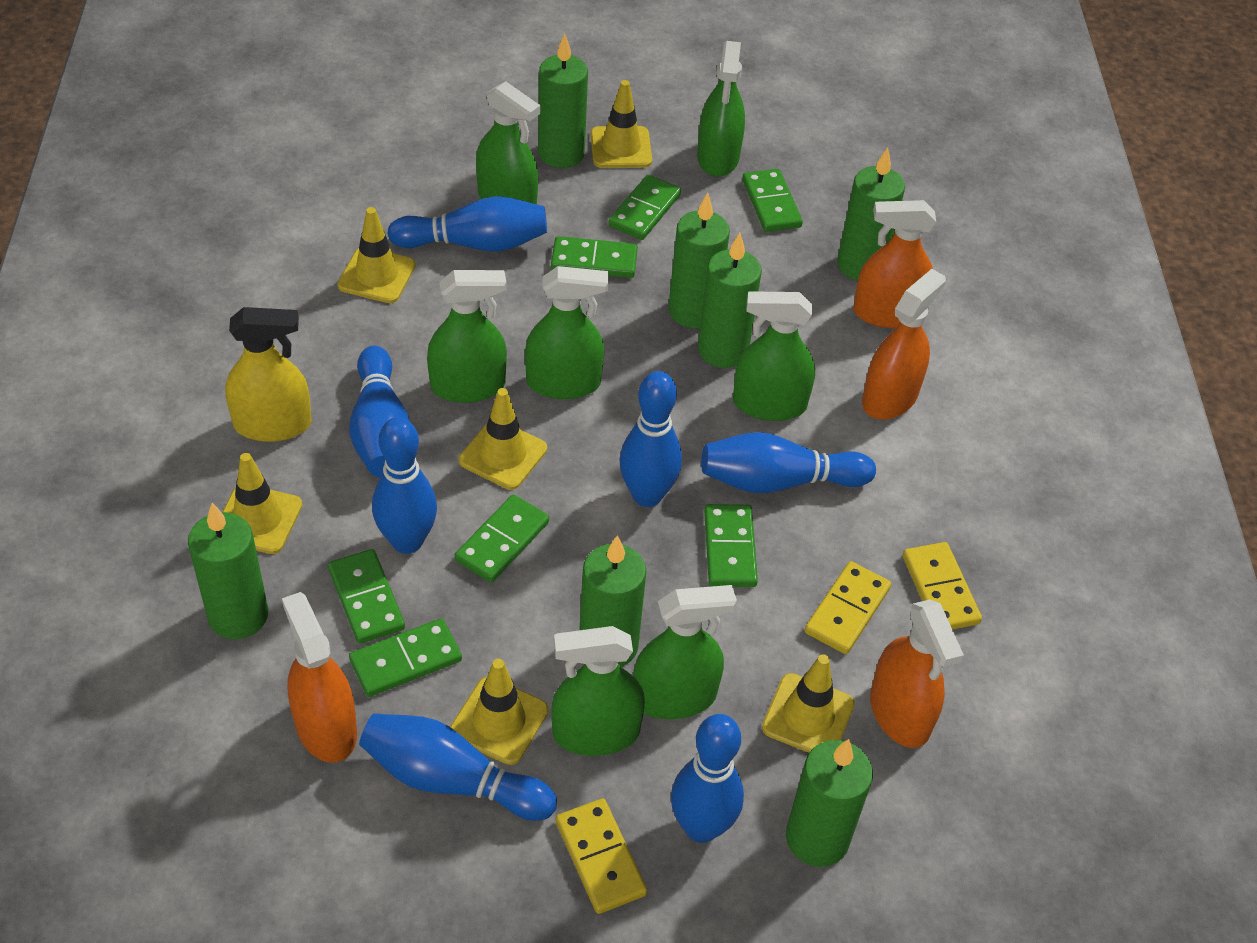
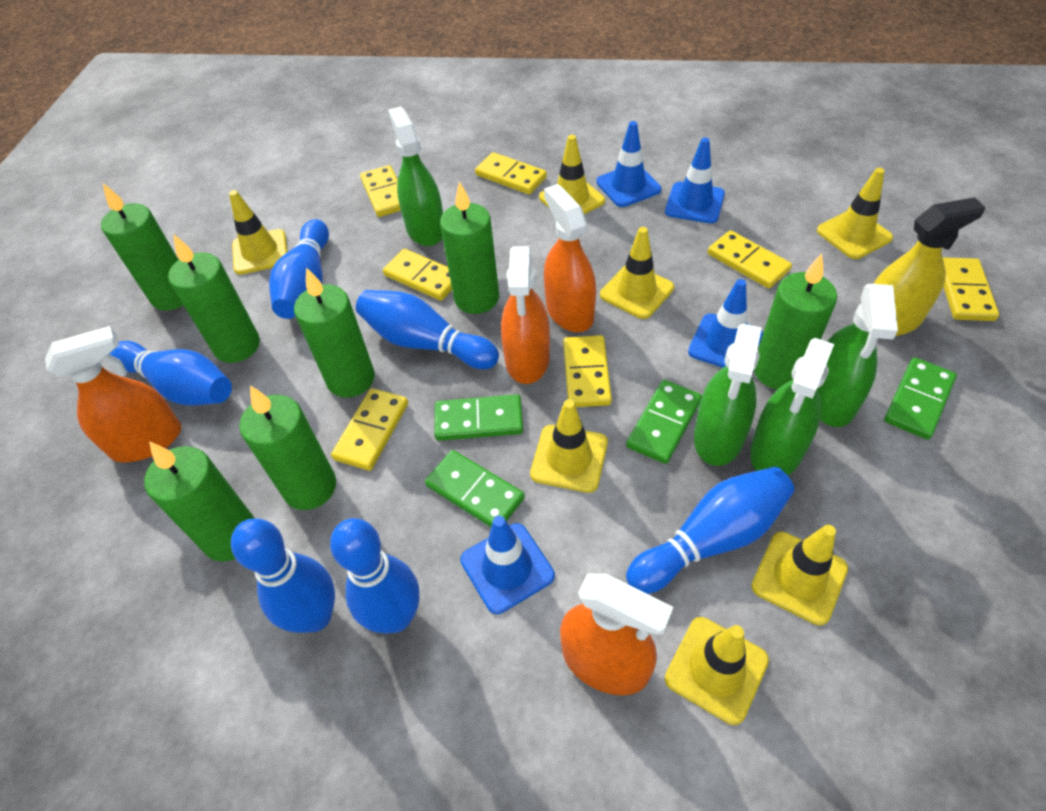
blue bowling pin: [349,345,410,477] [359,713,557,821] [372,417,437,554] [387,196,547,252] [620,371,682,507] [671,714,744,843] [701,432,876,493] = 7 -> [109,341,232,406] [231,518,335,633] [269,219,329,319] [330,518,419,634] [356,290,499,369] [626,466,794,594] = 6
blue traffic cone: none = 0 -> [460,516,555,614] [596,121,661,207] [665,137,725,223] [688,279,763,368] = 4
green domino: [328,549,405,644] [349,618,462,697] [455,494,549,583] [551,236,638,278] [608,175,681,240] [704,504,758,587] [742,169,803,232] = 7 -> [425,450,525,527] [434,394,523,441] [626,380,702,464] [884,357,957,440] = 4
green spray bottle: [427,270,507,403] [476,81,540,204] [525,266,608,399] [552,626,645,756] [633,585,737,719] [697,41,745,177] [733,291,815,421] = 7 -> [388,107,443,246] [694,324,762,466] [750,338,834,475] [817,284,898,427] = 4
yellow domino: [555,798,647,914] [805,561,891,654] [903,542,982,630] = 3 -> [331,388,408,471] [360,165,401,217] [383,249,452,301] [475,152,547,195] [563,335,612,407] [708,230,792,289] [943,257,999,321] = 7
yellow traffic cone: [222,453,302,554] [338,207,416,303] [450,659,548,765] [459,388,547,490] [591,80,652,168] [762,654,855,753] = 6 -> [229,190,288,275] [530,399,608,493] [539,135,605,214] [600,227,674,319] [665,617,769,725] [751,525,848,626] [817,168,893,259] = 7

